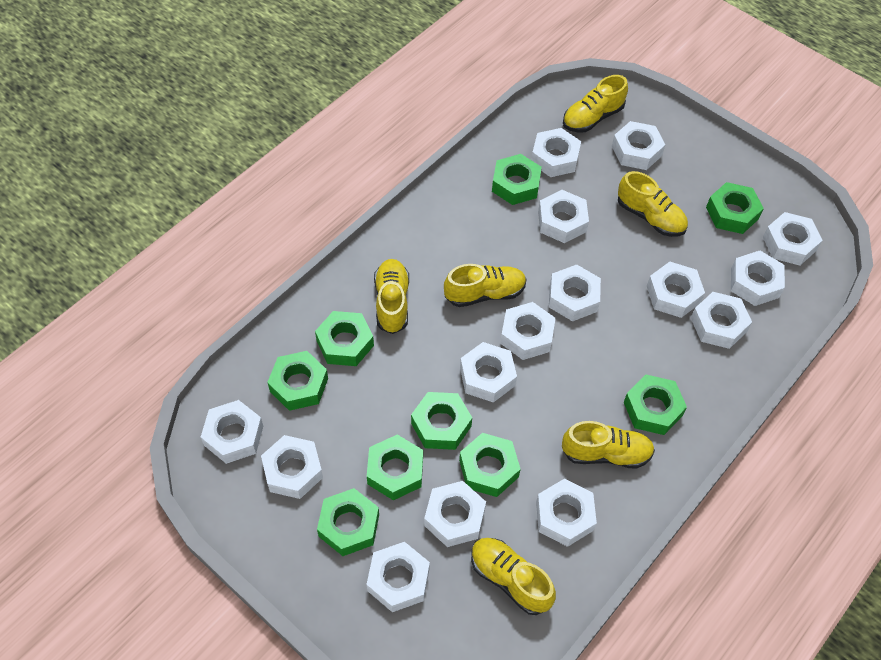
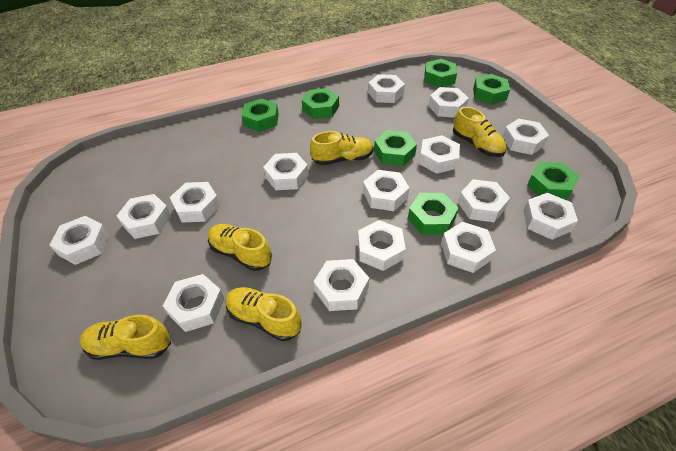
green nut: [267,351,328,411] [315,311,374,366] [317,488,379,556] [367,435,423,500] [411,392,472,450] [459,433,521,497] [492,154,542,205] [624,375,687,435] [706,182,764,234] = 9 -> [242,98,279,132] [302,88,339,119] [374,130,417,166] [408,193,459,235] [424,59,457,87] [473,74,510,105] [527,162,579,200] = 7
yellow shoe: [374,259,409,334] [444,264,527,307] [471,538,556,615] [562,421,655,469] [563,75,628,132] [618,171,688,237] = 6 -> [80,315,171,360] [208,224,272,271] [226,287,302,341] [310,131,374,165] [453,107,507,157] = 5

